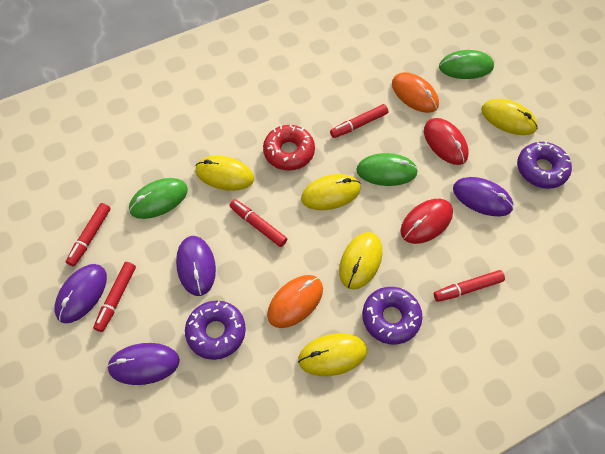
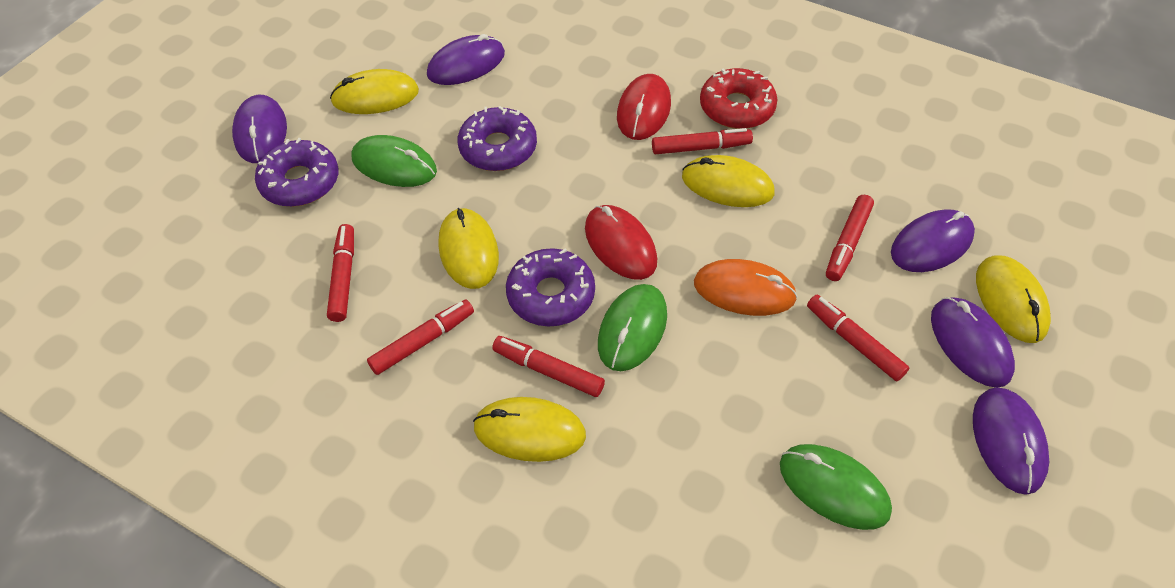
orange mouse: [267,275,323,328] [392,72,439,113] = 2 -> [694,259,798,316] = 1
purple mouse: [54,264,107,323] [107,343,180,385] [176,236,216,296] [453,177,514,216] = 4 -> [232,95,287,163] [427,34,505,85] [891,209,975,272] [931,297,1015,388] [973,387,1049,495] = 5
red marker: [66,203,111,266] [93,262,136,332] [230,199,287,247] [330,104,388,138] [434,270,505,302] = 5 -> [327,224,354,322] [367,299,474,375] [492,336,605,397] [652,128,753,154] [807,295,909,381] [826,195,874,281] = 6

